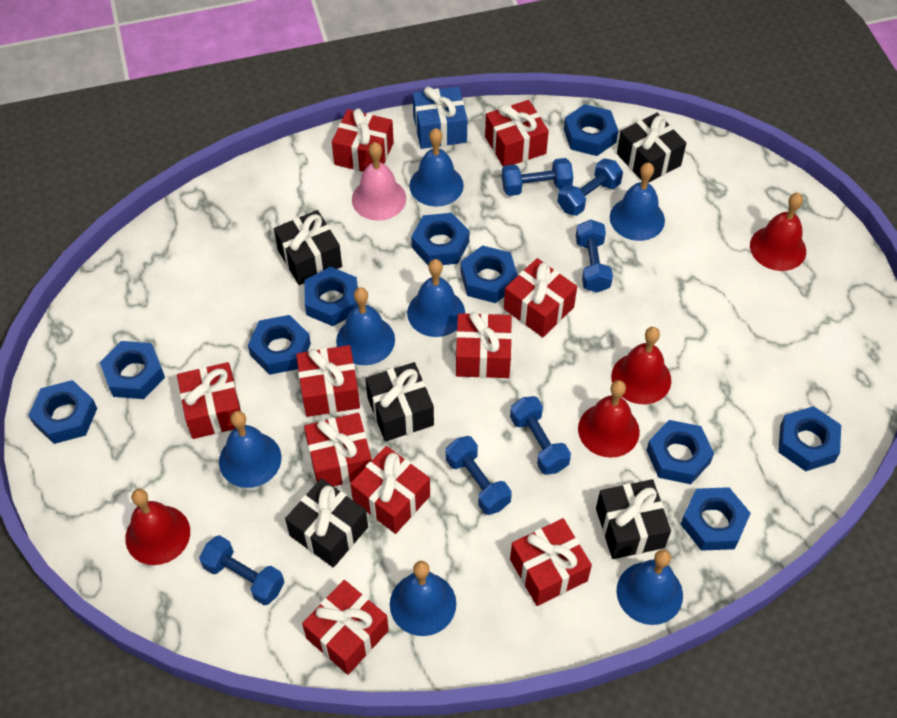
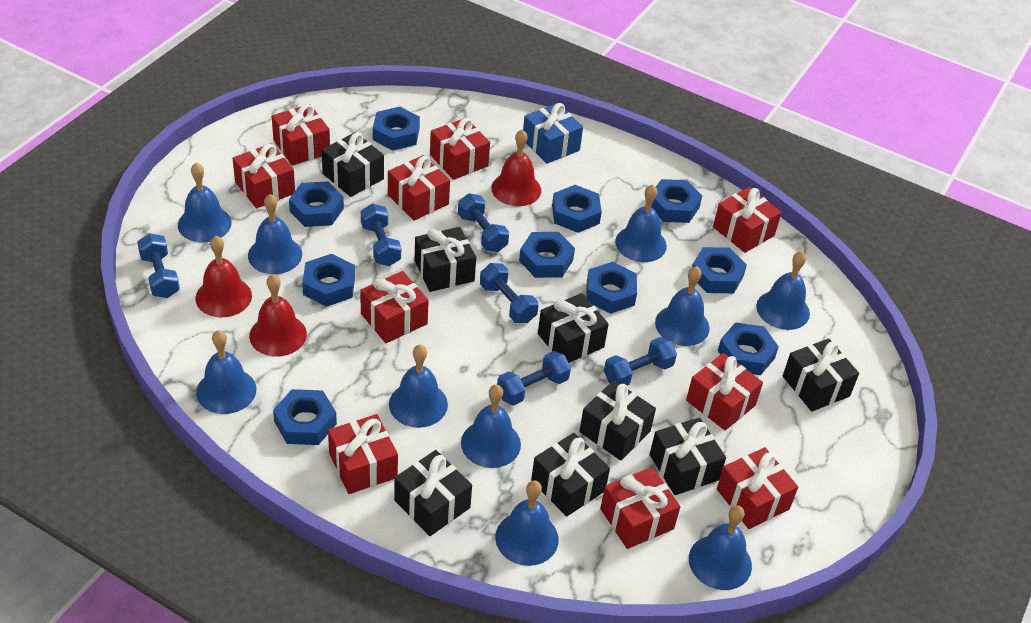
black gift: [274,210,342,285] [285,478,368,568] [365,362,434,441] [596,479,671,559] [617,113,686,183] = 5 -> [322,132,384,197] [394,450,472,536] [414,227,476,292] [531,433,610,517] [538,293,609,363] [579,380,656,461] [650,417,726,495] [783,338,859,412] = 8
blue bell: [219,411,281,488] [336,287,395,365] [390,561,456,636] [407,259,465,337] [409,128,464,207] [610,163,665,241] [616,549,683,625] = 7 -> [178,162,231,243] [196,330,256,414] [248,194,302,274] [389,345,448,428] [461,385,521,468] [495,480,559,566] [615,184,667,262] [655,266,710,346] [689,505,752,590] [756,251,810,330] = 10
pink bell: [352,142,406,221] = 1 -> none = 0
red bell: [125,489,190,565] [578,380,640,458] [611,327,671,404] [750,193,806,271] = 4 -> [195,236,252,318] [249,274,307,356] [491,129,541,206] = 3

